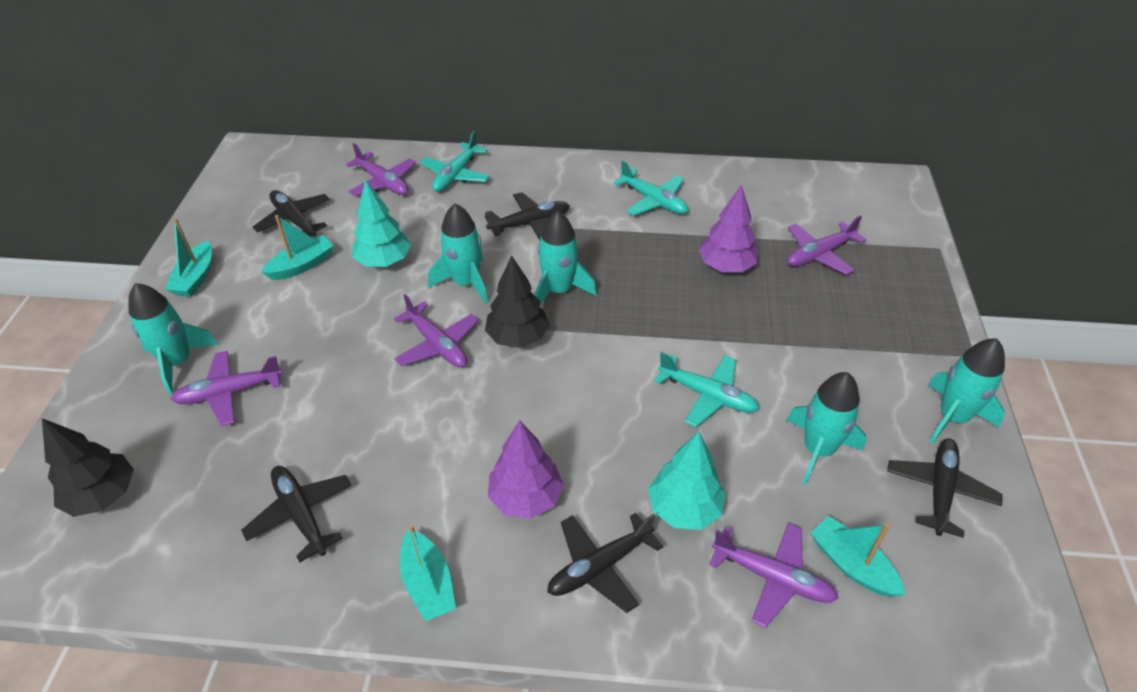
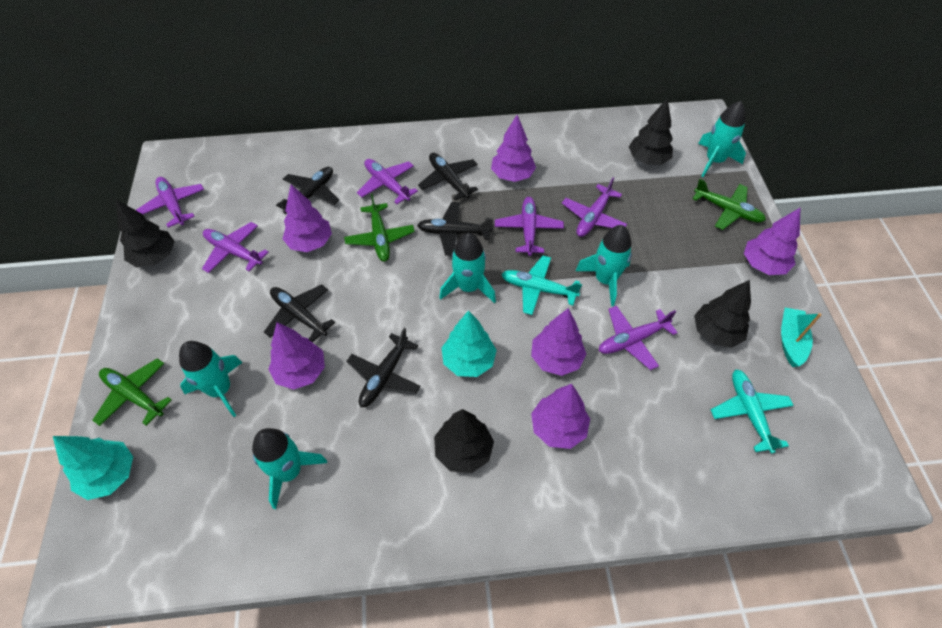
black tree: [42,418,134,517] [485,256,550,348] = 2 -> [116,200,175,267] [434,409,494,473] [629,98,673,165] [694,280,751,348] = 4
green plane: none = 0 -> [92,358,172,426] [344,194,415,262] [692,179,766,230] = 3
purple plane: [171,351,283,426] [346,143,416,196] [394,294,479,368] [709,523,839,628] [787,215,866,275] = 5 -> [136,177,204,228] [202,222,269,273] [357,159,418,204] [495,197,564,256] [562,177,627,237] [599,306,678,370] = 6
purple tree: [488,420,564,519] [699,185,758,272] = 2 -> [268,322,325,390] [283,185,332,252] [491,115,536,182] [531,308,586,376] [531,384,590,449] [744,208,800,275] = 6
turquoise boat: [165,218,212,297] [261,215,334,280] [400,525,456,621] [810,516,905,597] = 4 -> [781,308,822,367] = 1
turquoise plane: [420,131,490,192] [613,160,688,216] [654,352,759,427] = 3 -> [501,256,582,315] [711,369,794,454] = 2

